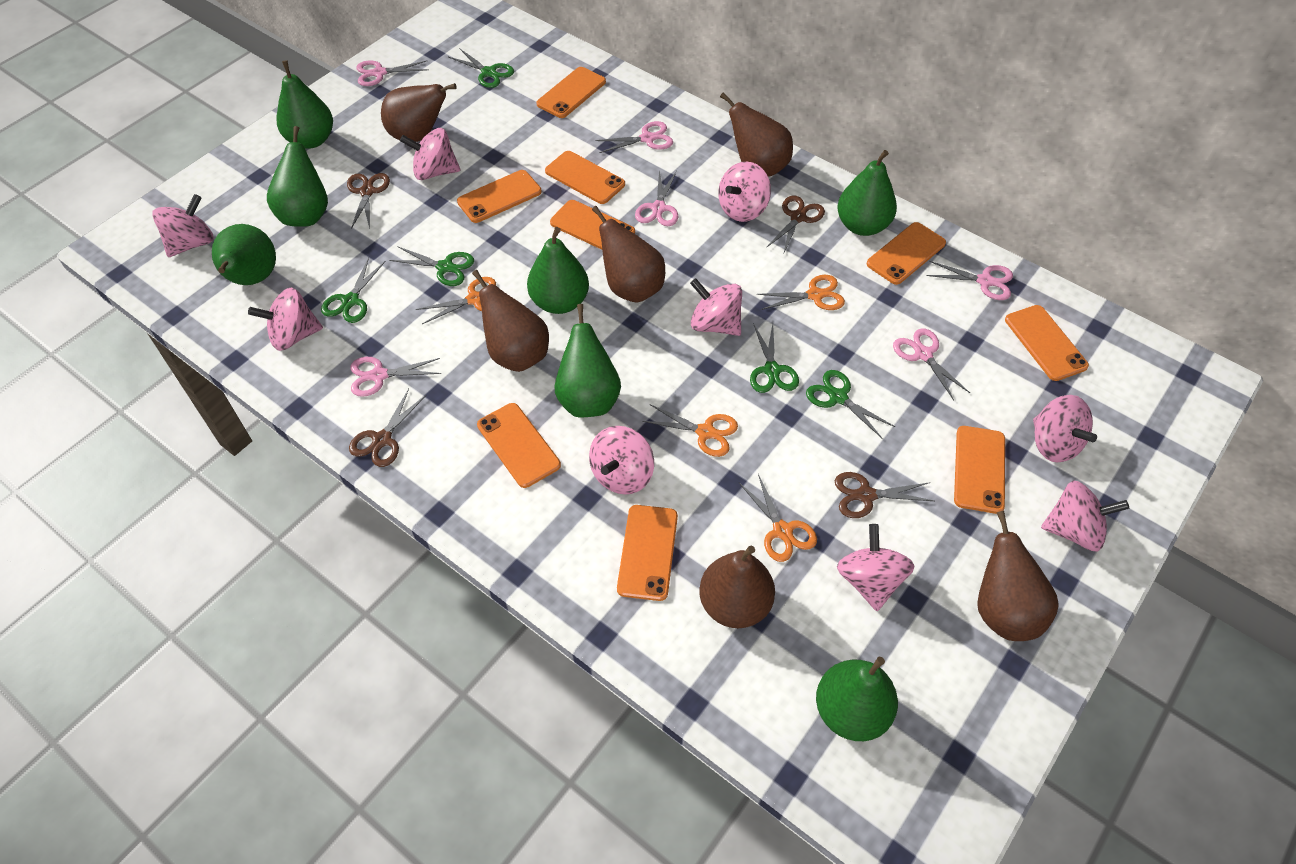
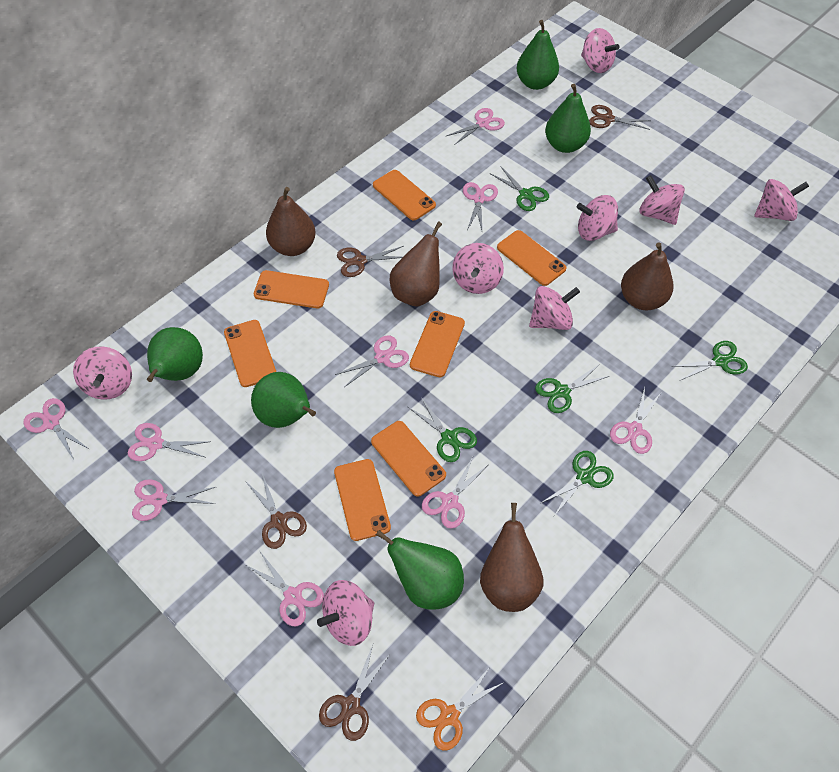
brown pear: [381,83,457,142] [472,270,549,372] [592,206,665,303] [699,546,775,628] [720,93,793,176] [977,511,1059,641] = 6 -> [266,187,316,256] [390,221,442,307] [480,503,543,612] [621,242,673,310] = 4
green pear: [212,224,276,285] [267,126,328,227] [277,60,333,149] [527,227,589,314] [554,304,621,417] [816,657,898,741] [837,150,897,236] = 7 -> [147,327,203,382] [251,372,316,428] [376,530,464,610] [517,20,559,90] [545,84,591,153] = 5
orange phone: [457,170,542,223] [477,403,561,488] [536,67,606,118] [545,151,625,204] [550,200,635,250] [617,505,678,601] [867,222,946,285] [954,426,1005,514] [1005,305,1089,381] = 9 -> [224,320,276,387] [254,270,329,308] [334,459,391,541] [371,421,446,497] [373,170,436,220] [410,311,465,377] [497,230,567,286] = 7
orange scissors: [416,277,496,324] [642,404,738,457] [739,474,817,562] [757,275,845,310] = 4 -> [416,667,503,750] = 1
pink scissors: [351,357,441,397] [356,60,429,86] [595,121,673,153] [635,170,678,226] [893,328,970,400] [926,261,1013,300] = 6 -> [23,398,90,460] [128,423,208,461] [132,479,215,521] [246,552,324,626] [335,335,409,387] [422,457,488,529] [447,108,505,145] [463,182,498,230] [610,387,661,454] = 9
pink spinning top: [152,194,214,257] [248,288,323,351] [400,128,461,180] [589,426,654,494] [690,278,742,336] [718,162,771,222] [837,524,915,611] [1033,395,1097,463] [1041,480,1129,552] = 9 -> [73,346,132,400] [317,580,374,646] [452,243,504,294] [529,286,580,330] [577,195,618,241] [581,28,619,73] [639,175,685,225] [754,179,809,221] = 8

